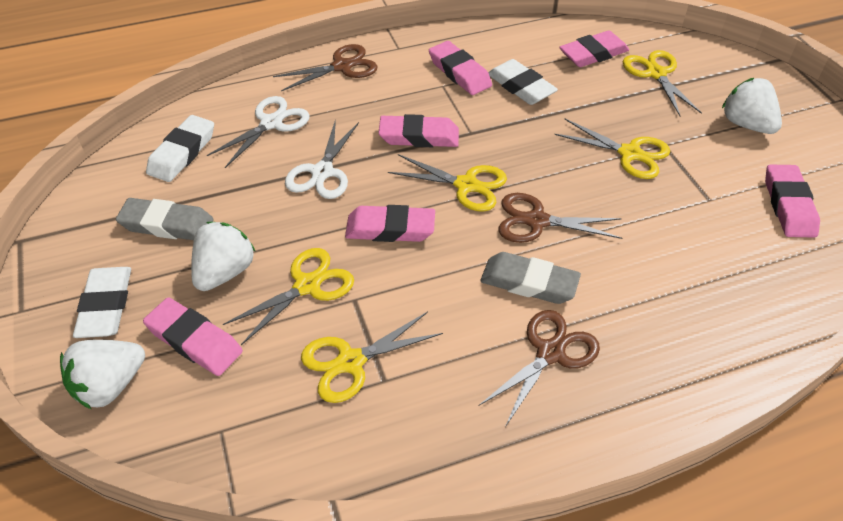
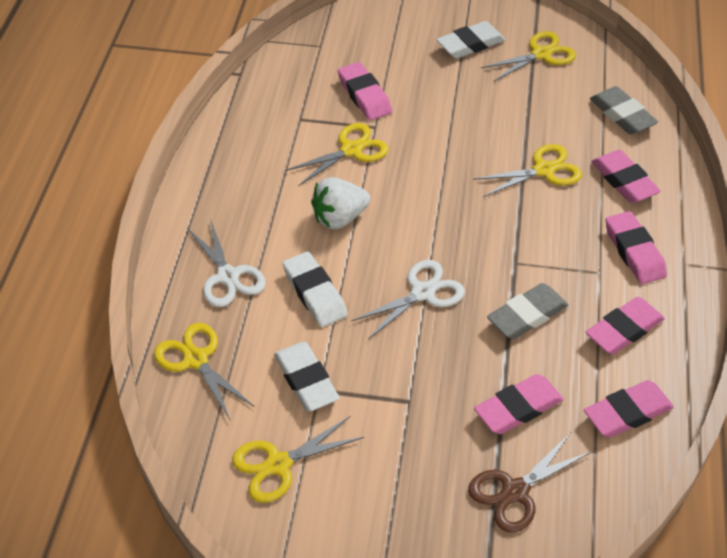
brown scissors: [273,44,377,91] [478,310,600,427] [498,193,622,243] = 3 -> [468,433,592,533] = 1
white strawberry: [60,340,145,410] [191,222,255,291] [722,78,782,134] = 3 -> [311,177,371,229] = 1

